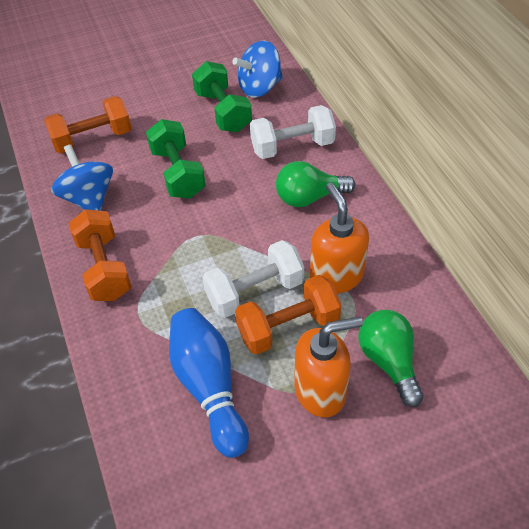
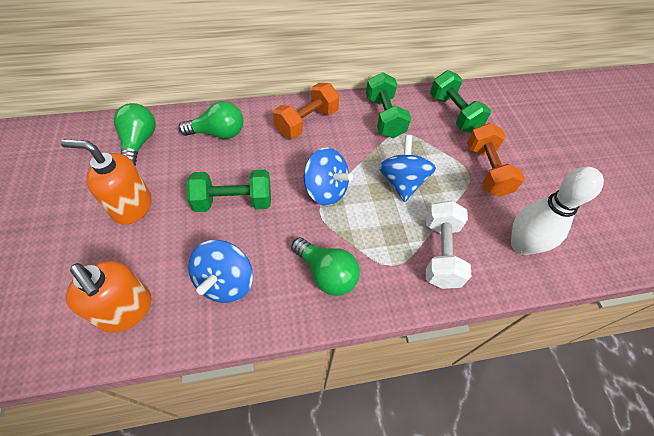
blue bowling pin: [169,308,249,458] = 1 -> none = 0
blue spinning top: [51,144,113,211] [233,41,283,98] = 2 -> [188,240,253,303] [304,147,353,206] [379,135,436,202] = 3
green dumbbell: [146,119,206,198] [192,61,252,132] = 2 -> [186,170,271,212] [366,72,411,138] [430,70,491,133] = 3
green light bulb: [276,161,355,207] [358,310,423,407] = 2 -> [114,103,156,165] [178,101,243,139] [291,237,360,296] = 3
orange dumbbell: [44,96,132,154] [69,209,132,301] [235,275,342,355] = 3 -> [273,83,339,139] [467,123,525,197] = 2
white bowling pin: none = 0 -> [511,167,604,255] = 1
white dumbbell: [203,240,304,318] [250,105,336,159] = 2 -> [426,200,471,289] = 1

